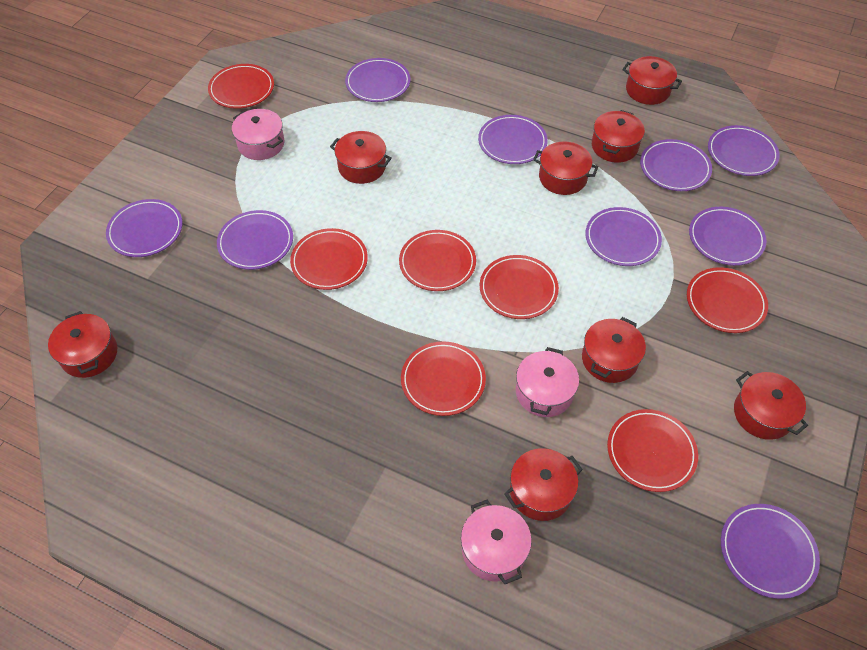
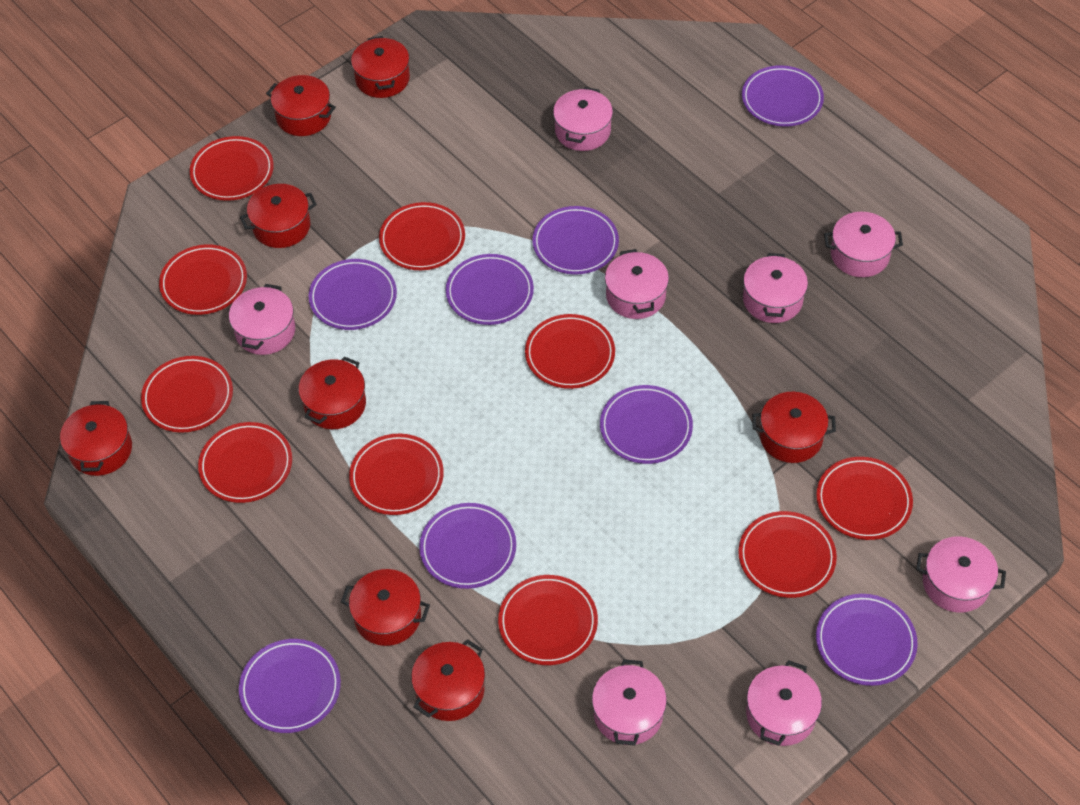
pink pot: [232,109,284,160] [461,500,532,584] [516,347,579,417] = 3 -> [229,284,295,355] [553,87,613,151] [592,659,667,746] [605,249,669,319] [743,253,808,323] [746,660,822,746] [824,212,903,277] [916,536,1006,613] = 8
purple plate: [106,199,182,257] [217,210,293,270] [345,58,411,102] [478,115,548,164] [585,207,662,266] [640,139,712,191] [689,207,766,266] [708,125,780,176] [721,504,820,599] = 9 -> [239,639,341,733] [309,259,397,330] [419,503,516,589] [446,254,534,325] [532,206,619,275] [600,385,693,464] [742,65,824,127] [816,594,918,686] = 8
red plate: [208,64,274,109] [290,228,368,290] [399,230,476,291] [401,341,486,416] [480,255,559,319] [607,409,698,492] [687,267,768,333] = 7 -> [141,356,233,433] [159,244,247,315] [190,136,274,201] [198,422,292,503] [349,434,444,515] [379,202,465,270] [498,575,598,665] [525,314,615,389] [738,511,837,598] [816,457,913,540] = 10

